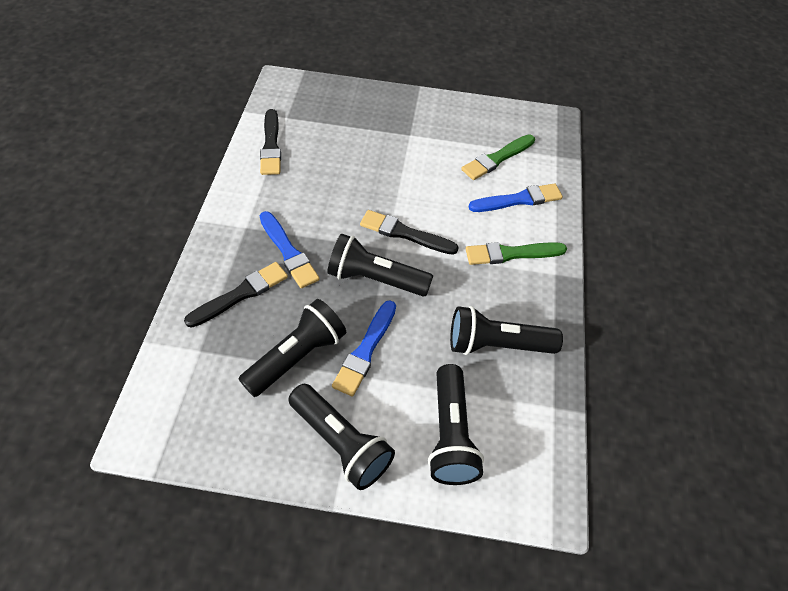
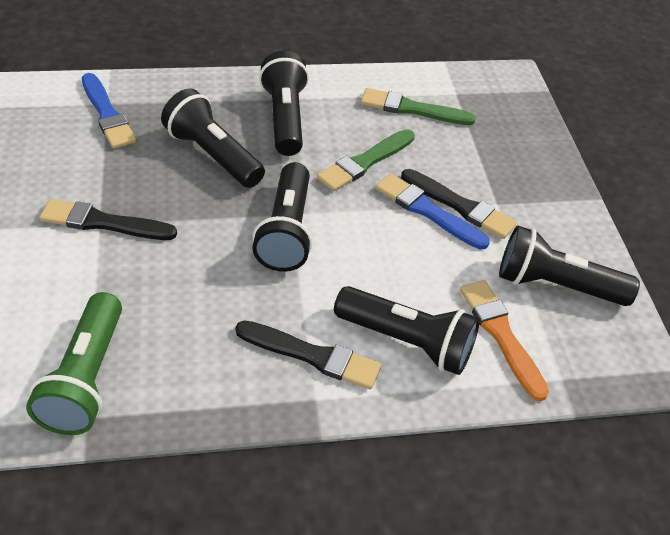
blue brush: [260,211,320,288] [332,300,396,397] [469,183,563,212] = 3 -> [82,73,136,149] [376,173,490,250] = 2
green flashlight: none = 0 -> [26,292,122,435] = 1
orange brush: none = 0 -> [460,280,549,401] = 1

